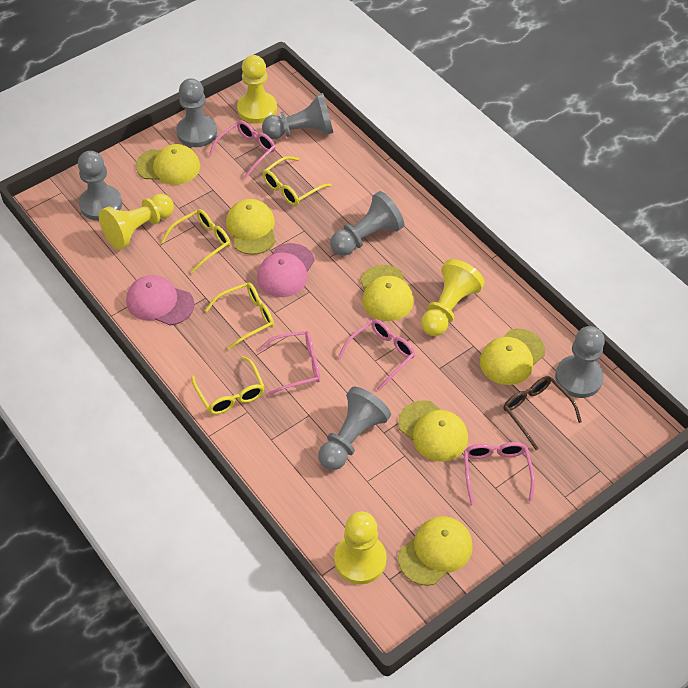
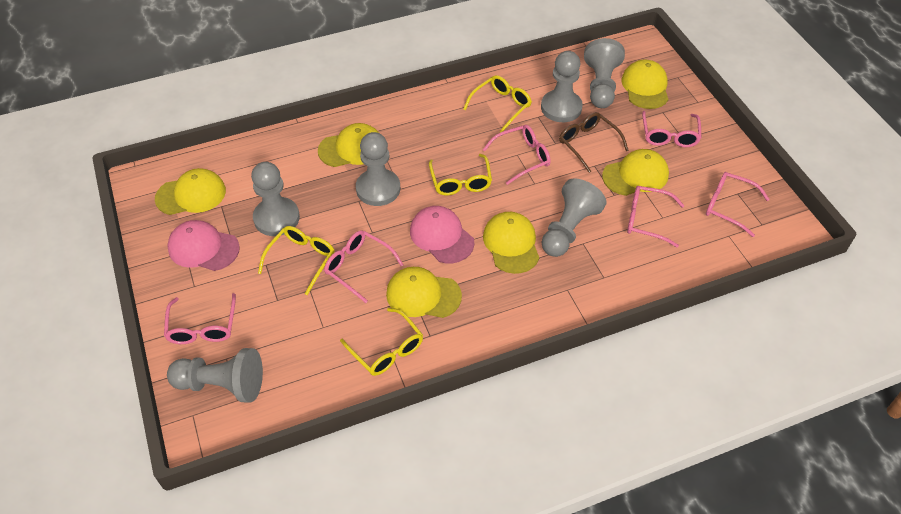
pink glasses: [209,120,276,179] [258,331,320,395] [338,319,415,391] [464,442,535,505] = 4 -> [164,293,236,344] [324,230,403,303] [483,125,551,185] [627,186,685,248] [642,111,701,147] [706,172,770,237] = 6
yellow pawn: [99,194,174,250] [237,55,277,124] [334,511,387,584] [421,259,485,336] = 4 -> none = 0

